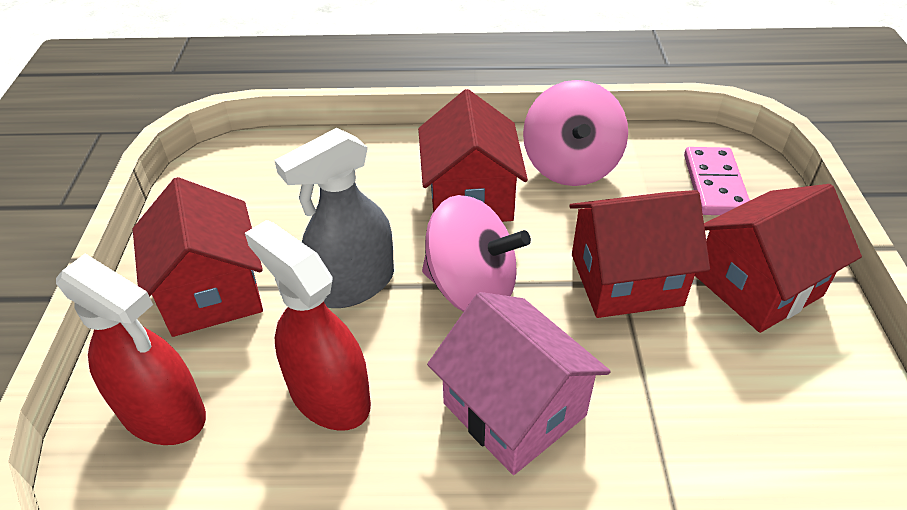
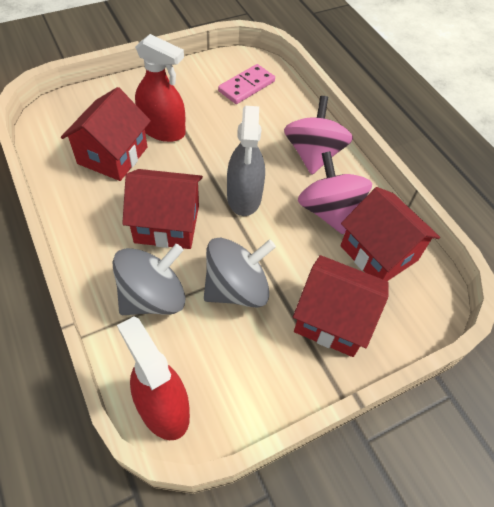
grey spinning top: none = 0 -> [112,244,185,315] [204,238,276,308] = 2
pink house: [427,292,611,475] = 1 -> none = 0

